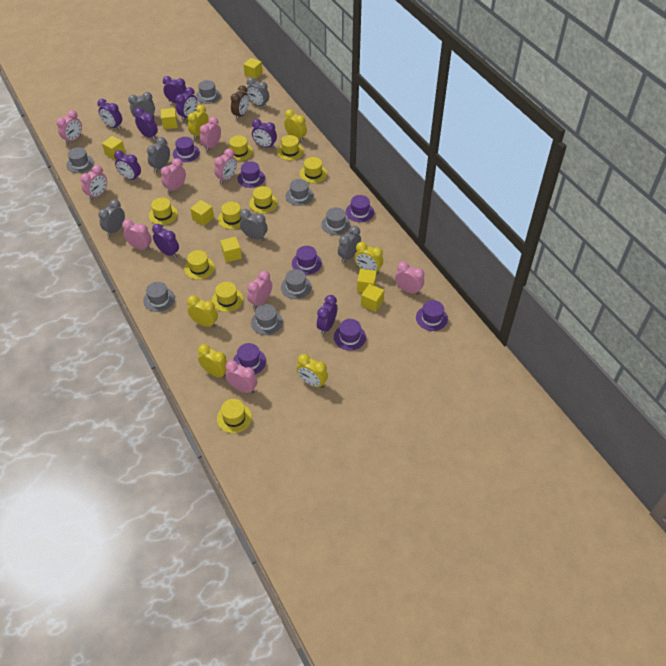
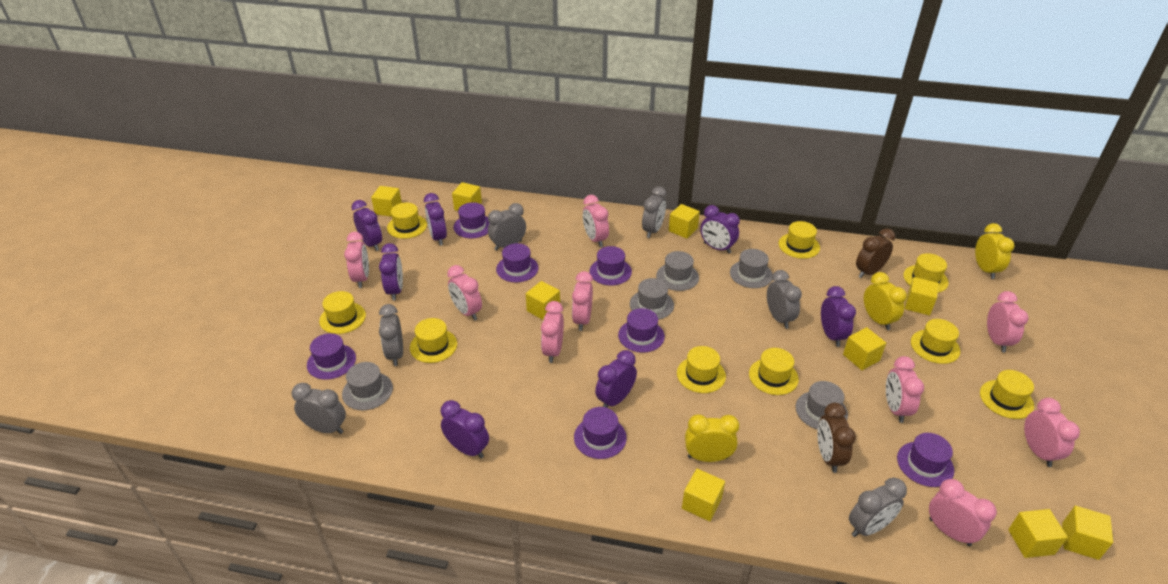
brown clock: [231,86,249,120] = 1 -> [817,403,856,473] [856,228,895,278] = 2
grey hat: [66,147,94,173] [143,282,175,312] [196,80,221,104] [251,304,283,335] [281,269,312,299] [286,179,314,206] [321,207,350,235] = 7 -> [342,362,393,410] [630,278,674,320] [656,251,699,291] [730,249,773,288] [796,381,848,430] = 5
purple clock: [97,99,122,130] [114,150,141,181] [134,108,158,140] [152,224,179,258] [163,76,186,103] [176,87,197,121] [252,119,277,149] [317,295,337,335] = 8 -> [352,200,382,251] [379,243,403,301] [424,193,447,246] [441,400,489,458] [595,350,637,408] [700,205,740,254] [821,286,856,347] = 7
yellow clock: [187,295,218,328] [188,105,209,139] [198,344,227,379] [284,109,307,142] [297,354,328,388] [354,242,383,274] = 6 -> [685,414,739,462] [864,272,907,330] [975,223,1014,279] = 3
yellow cube: [102,136,125,160] [161,108,178,129] [190,200,214,226] [220,237,242,263] [243,58,263,79] [357,269,377,293] [361,284,384,312] = 7 -> [371,186,402,217] [452,182,482,211] [526,281,560,320] [669,204,700,239] [682,469,725,522] [843,327,886,370] [905,277,939,316] [1008,509,1068,558] [1062,506,1113,560] = 9

